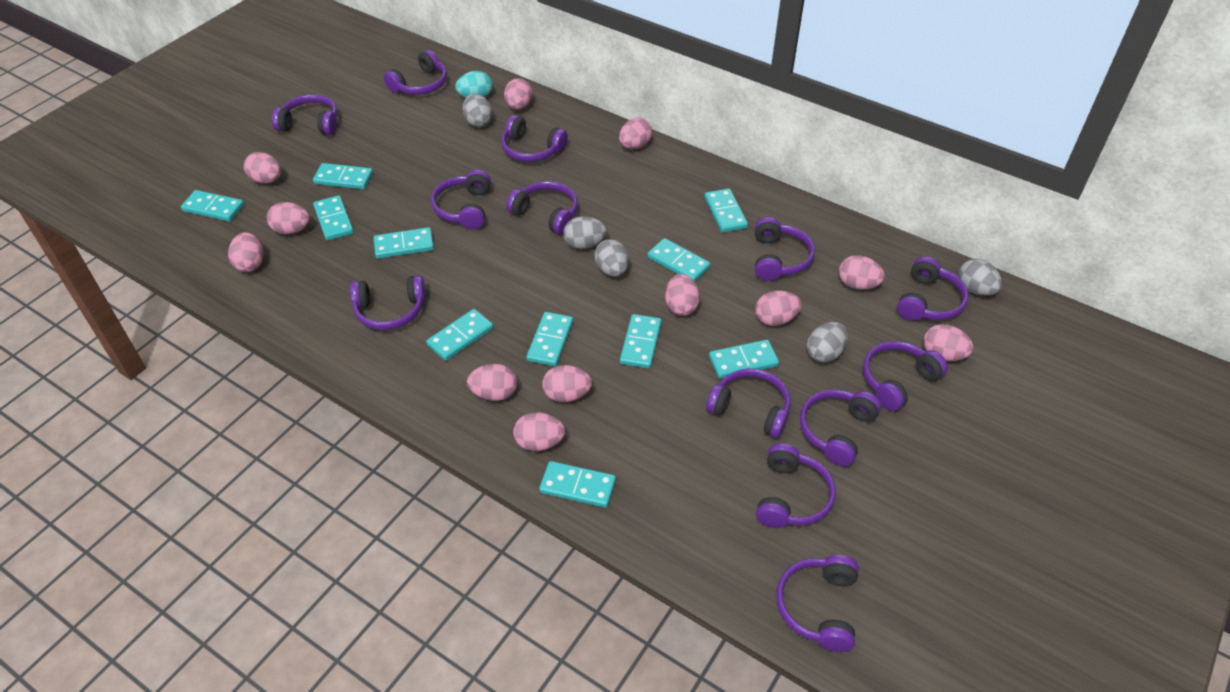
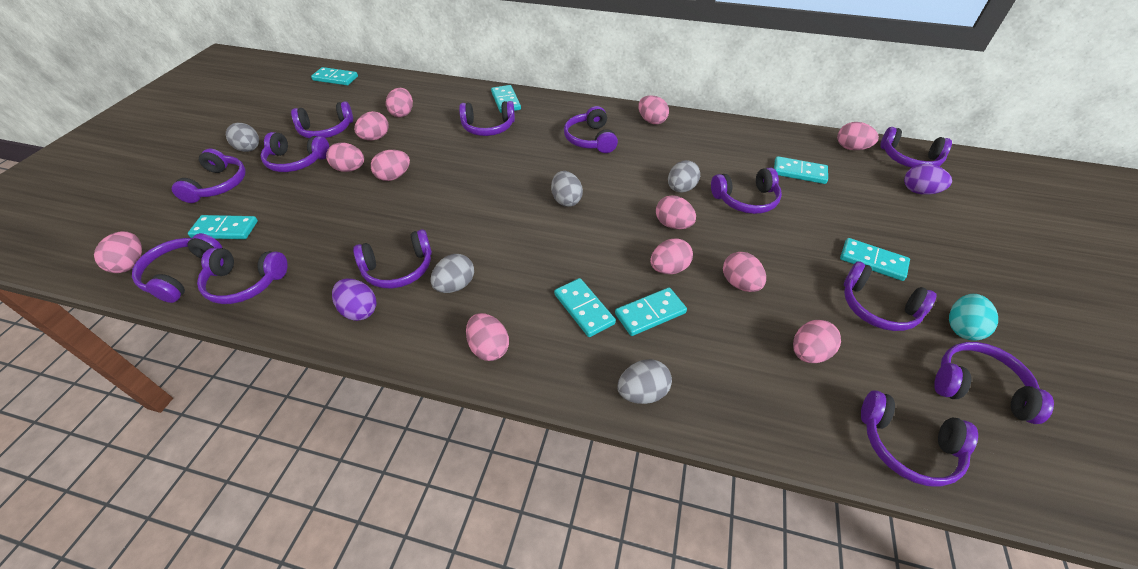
purple egg: none = 0 -> [332,278,376,321] [904,164,952,195] = 2
turquoise domino: [181,190,244,222] [313,163,373,189] [313,195,354,241] [374,227,434,259] [426,309,493,361] [526,312,573,366] [539,461,616,508] [620,314,662,369] [648,238,710,282] [704,189,748,233] [709,340,779,379] = 11 -> [188,215,258,239] [311,67,358,85] [491,85,521,113] [554,278,616,337] [615,288,687,336] [774,156,828,184] [840,238,910,281] = 7

